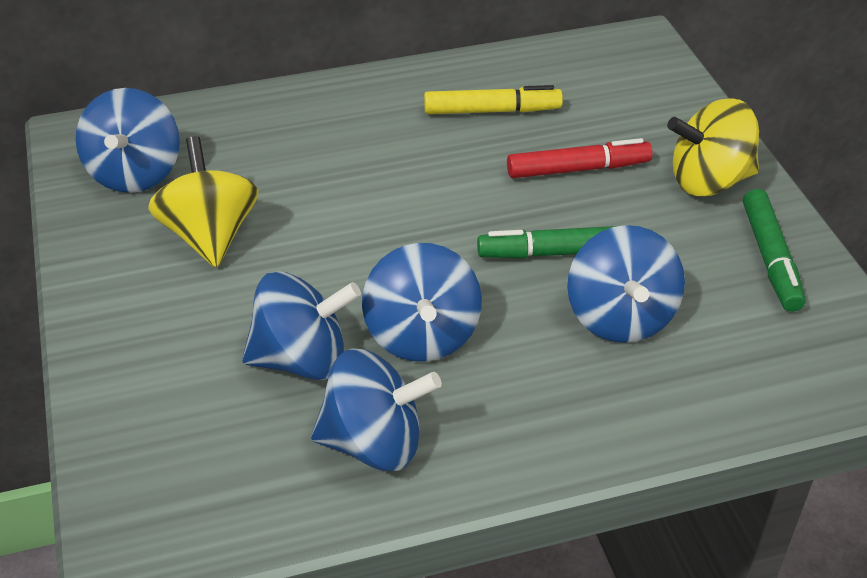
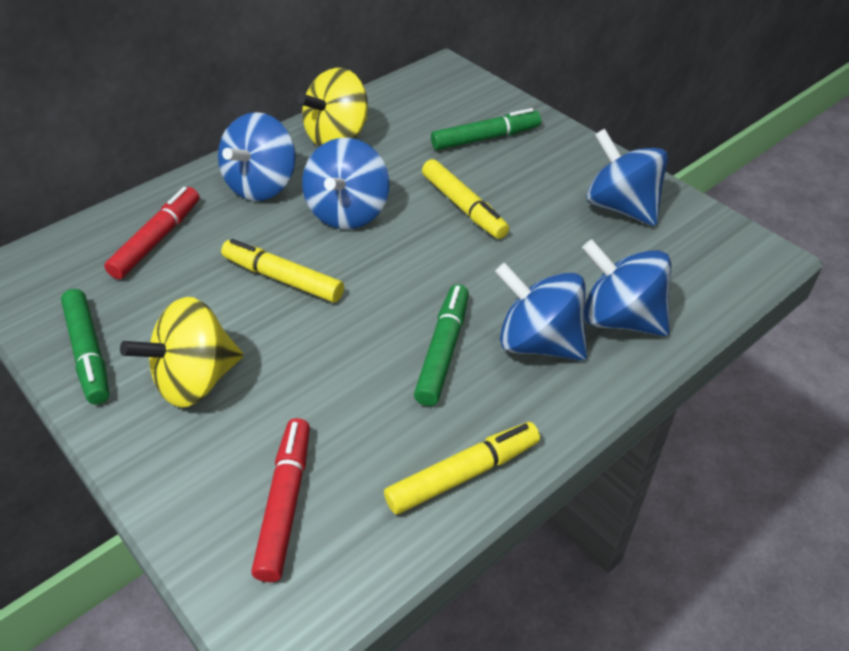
green marker: [477,225,631,259] [743,189,806,312] = 2 -> [61,289,109,404] [414,284,469,406] [431,108,541,150] = 3
red marker: [507,138,653,178] = 1 -> [104,187,199,279] [251,418,310,582] = 2
yellow marker: [424,85,563,114] = 1 -> [221,239,344,303] [384,422,540,514] [422,159,509,239] = 3

